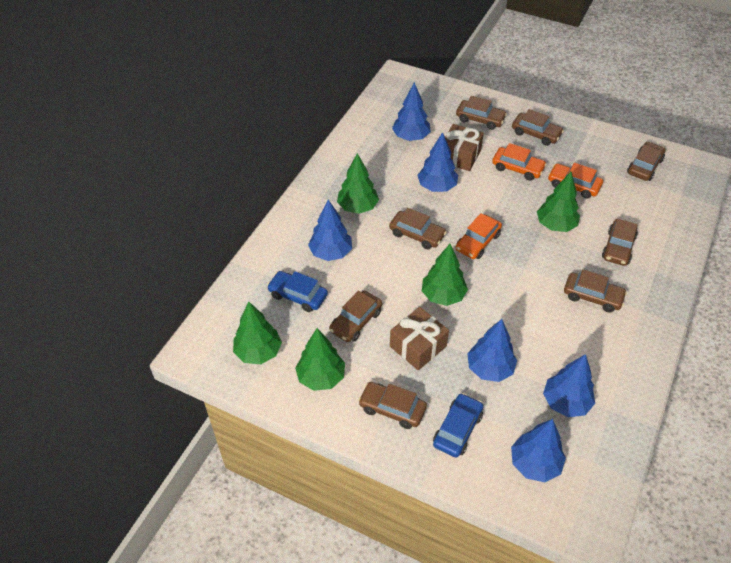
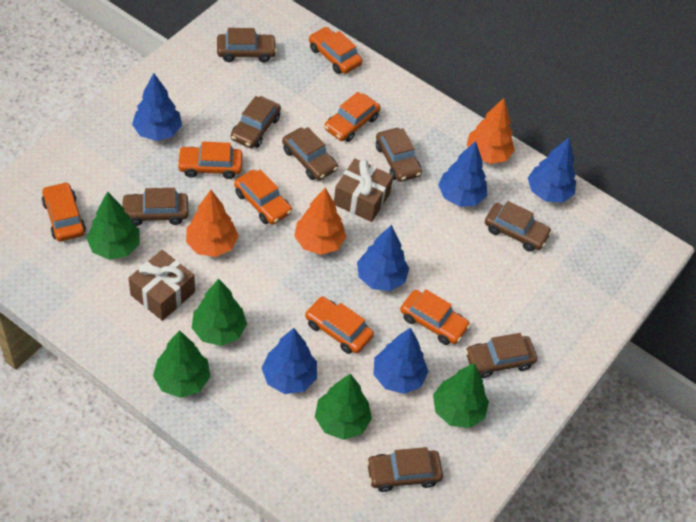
blue car: [267,271,328,312] [433,393,483,458] = 2 -> none = 0
orange car: [456,213,502,259] [492,143,547,181] [548,163,603,199] = 3 -> [42,182,86,242] [177,142,242,179] [234,170,292,225] [305,296,374,354] [309,27,362,74] [324,92,381,142] [400,289,470,345] = 7
orange tree: none = 0 -> [186,190,238,257] [294,188,346,255] [467,98,515,164] = 3

